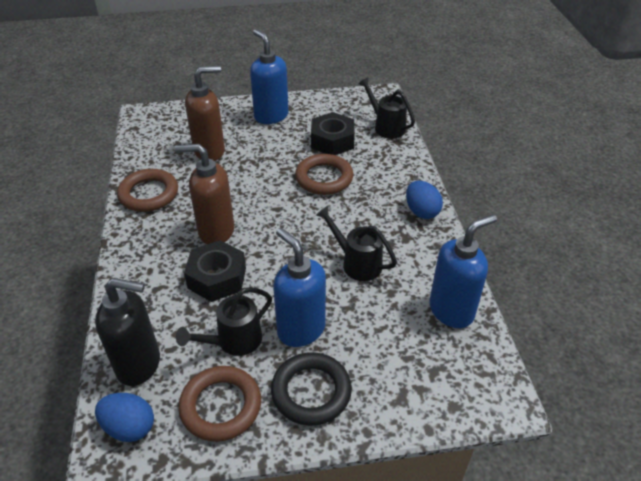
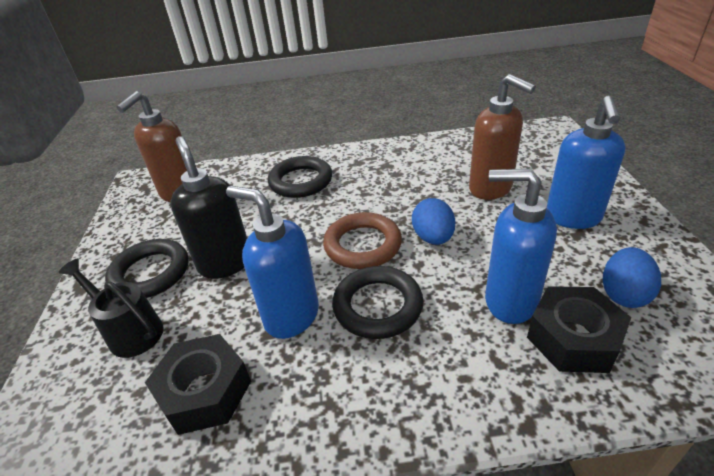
black ring: [271,352,352,426] = 1 -> [105,239,189,298] [268,156,332,198] [332,266,424,339] = 3
black watering can: [176,287,272,356] [316,206,397,281] [358,77,415,139] = 3 -> [59,259,164,358] = 1
brown ring: [117,169,178,212] [178,366,261,442] [295,154,354,195] = 3 -> [323,212,402,269] = 1

